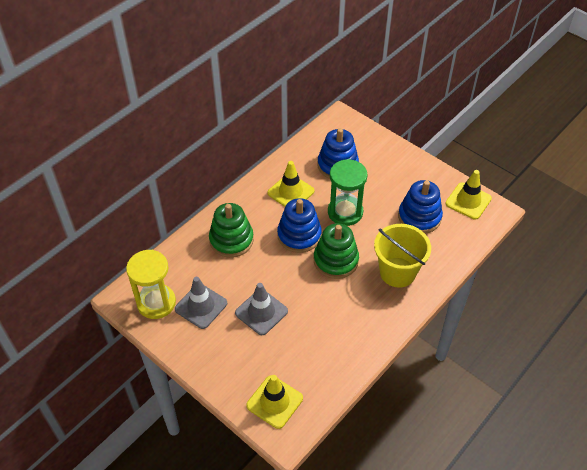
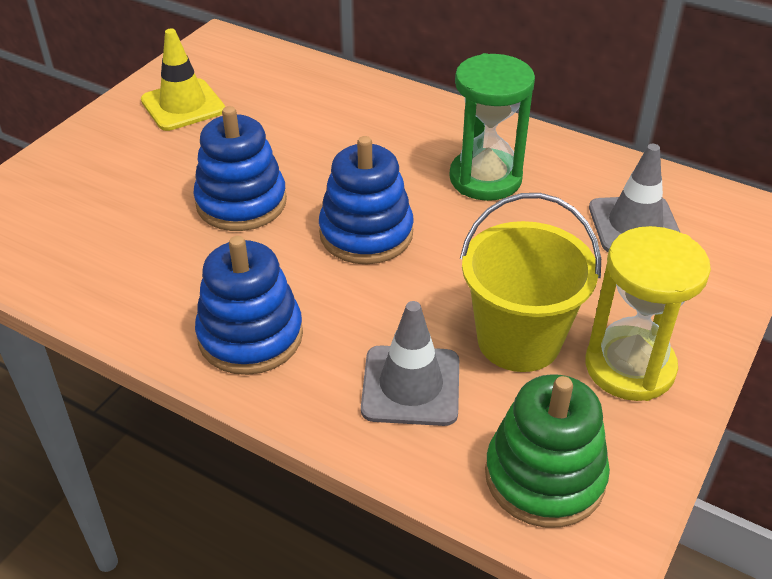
green stacking toy: [209,203,254,258] [314,223,359,279] = 2 -> [485,374,610,528] = 1
yellow traffic cone: [246,375,303,429] [267,161,314,207] [445,170,492,220] = 3 -> [141,29,225,131] = 1

